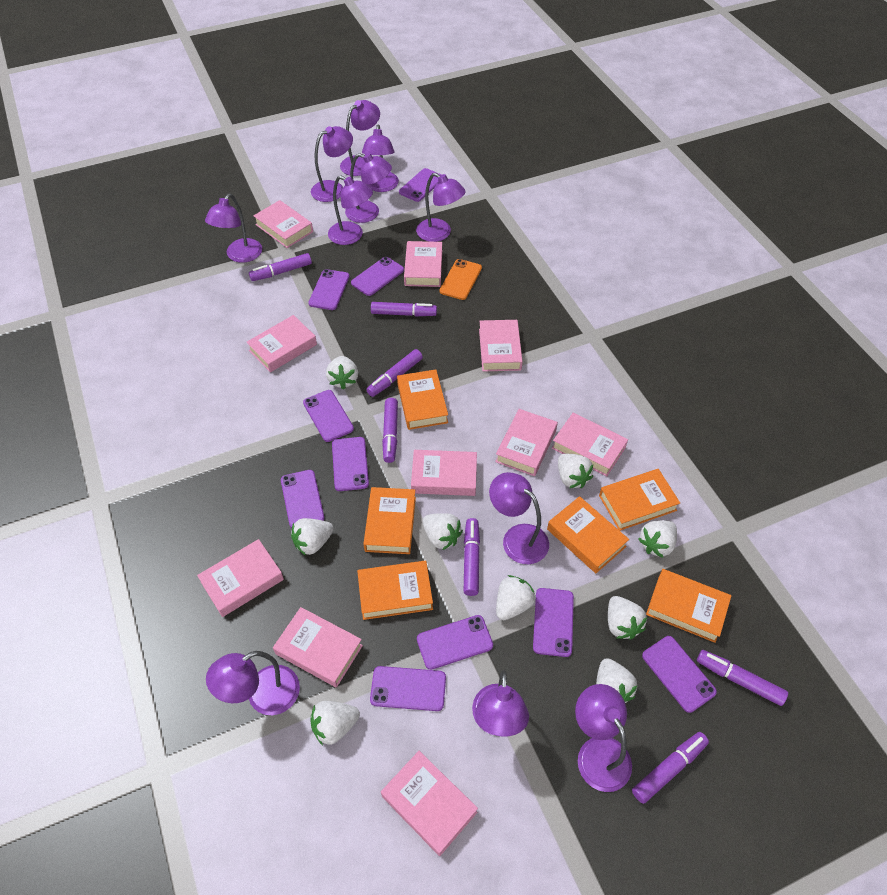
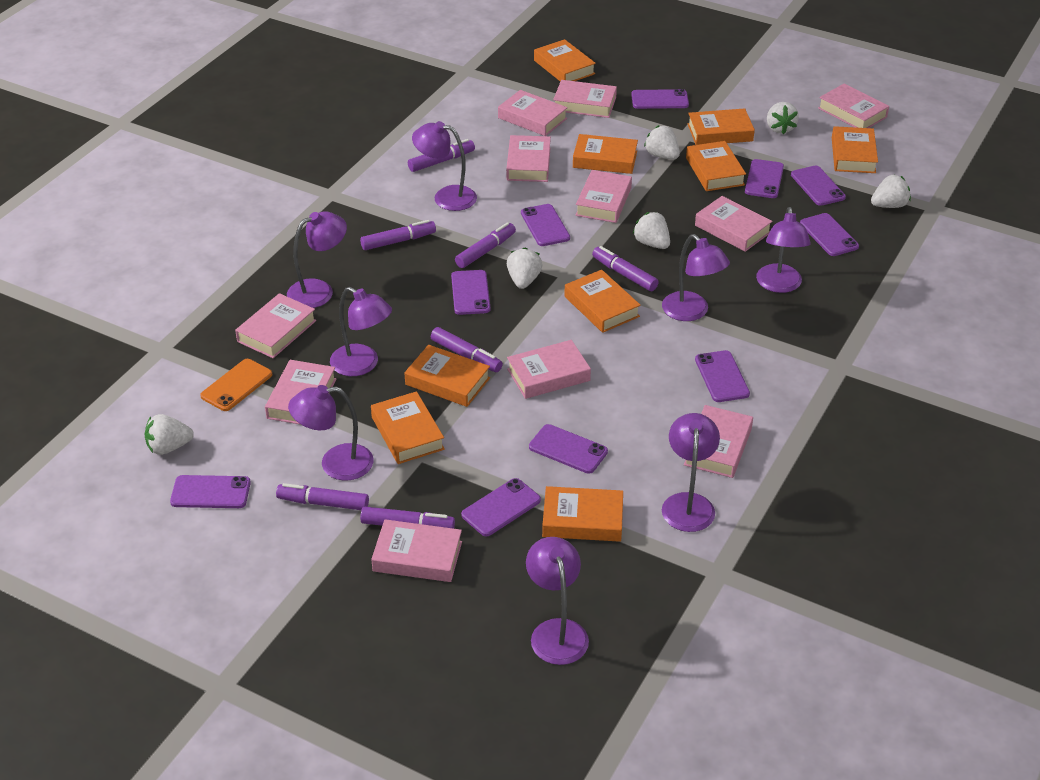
orange book: [357,561,433,620] [363,487,416,554] [397,369,448,430] [547,496,629,573] [599,469,680,531] [646,569,731,643] = 6 -> [371,391,445,464] [405,345,490,407] [534,39,596,81] [542,486,623,542] [564,270,641,333] [573,134,638,174] [686,141,746,191] [688,108,755,145] [832,126,878,173] = 9
pink book: [197,539,284,617] [247,315,317,372] [253,200,313,248] [273,607,363,687] [381,751,478,856] [404,241,442,287] [411,450,477,496] [479,320,523,371] [495,409,558,476] [552,413,628,476] = 10 -> [235,293,316,358] [265,360,336,425] [371,519,462,582] [498,90,568,136] [506,135,551,182] [507,340,591,399] [553,80,617,118] [575,170,632,223] [684,405,753,478] [695,196,773,252] [818,83,889,128] = 11
purple lamp: [205,194,262,263] [206,651,300,715] [311,126,353,202] [328,176,373,245] [340,100,380,176] [345,153,392,223] [362,125,399,192] [416,173,466,242] [472,670,529,737] [489,472,549,564] [575,684,632,792] = 11 -> [287,211,347,308] [288,385,373,481] [330,287,392,376] [412,121,477,211] [526,537,589,665] [662,234,730,321] [662,413,720,532] [756,207,811,293] = 8
white strawberry: [291,518,334,556] [310,701,360,745] [326,356,358,390] [422,513,463,550] [496,575,535,620] [558,454,593,488] [596,658,637,703] [608,596,647,639] [638,520,677,558] = 9 -> [145,414,194,455] [507,248,543,289] [633,212,670,249] [644,125,680,159] [767,102,799,135] [871,175,911,208] = 6

